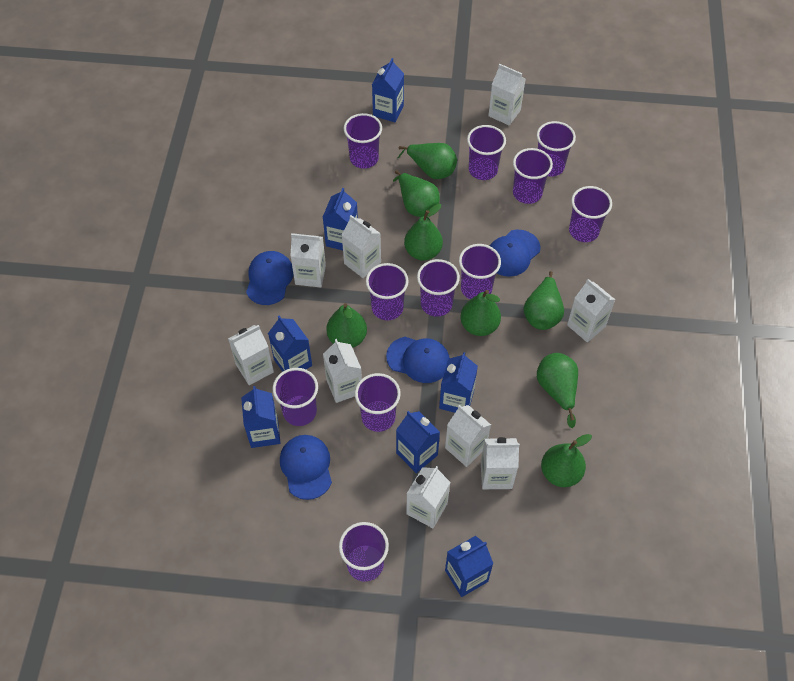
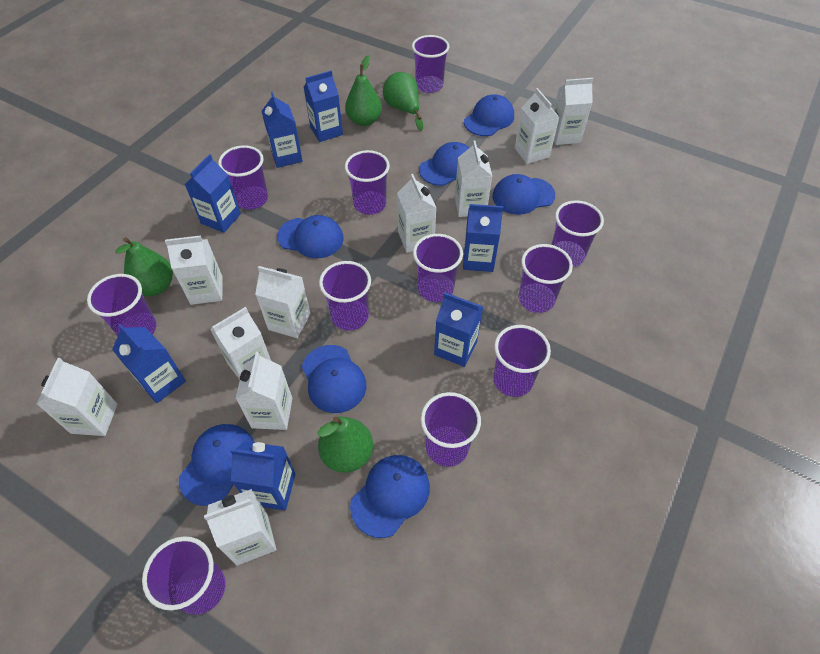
blue cap: [246,251,294,305] [280,435,332,500] [386,337,450,383] [489,230,541,277] = 4 -> [179,424,255,506] [277,215,344,259] [302,345,366,413] [350,455,430,538] [419,142,469,186] [464,94,514,136] [492,174,555,215] = 7
green pear: [326,303,367,348] [393,170,440,217] [398,143,457,179] [404,204,443,261] [461,290,501,336] [524,271,564,330] [537,353,578,428] [541,434,592,487] = 8 -> [115,237,173,296] [317,416,373,473] [345,55,382,126] [383,72,423,131] = 4
white carton: [228,325,274,385] [290,233,326,287] [323,339,362,403] [342,215,381,278] [406,466,450,528] [445,405,491,467] [481,437,520,489] [488,64,526,125] [567,279,615,342] = 9 -> [37,358,118,436] [165,235,223,305] [204,489,276,566] [210,307,271,380] [236,352,292,430] [255,266,310,338] [397,174,436,253] [455,140,492,217] [515,88,559,164] [554,78,593,145] = 10

